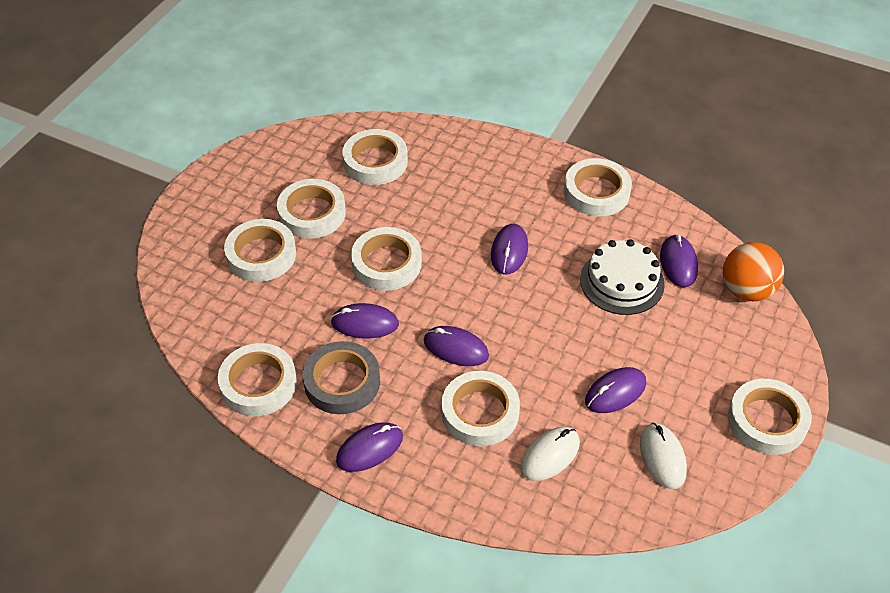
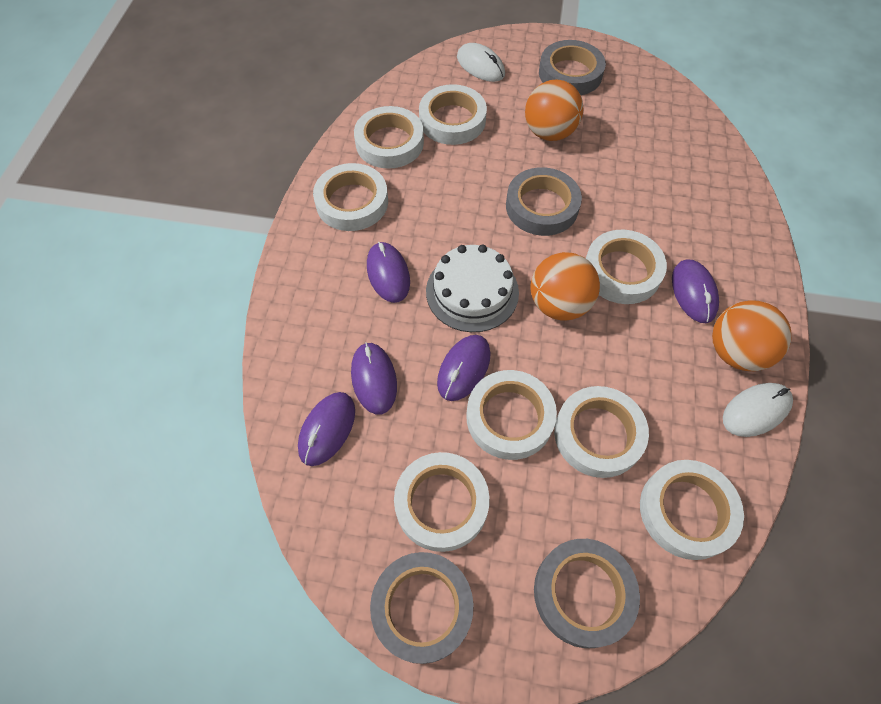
grey tape: [303,341,380,414] = 1 -> [370,552,474,664] [506,167,582,236] [534,539,640,648] [539,40,606,95] = 4
orange ball: [723,242,784,301] = 1 -> [525,80,583,141] [531,252,600,320] [712,300,791,371] = 3
purple mouse: [331,303,399,338] [336,422,403,472] [424,326,489,366] [491,224,528,275] [585,367,646,413] [660,234,698,287] = 6 -> [298,392,355,466] [351,342,397,414] [367,242,410,303] [437,335,491,401] [672,259,719,323] = 5

